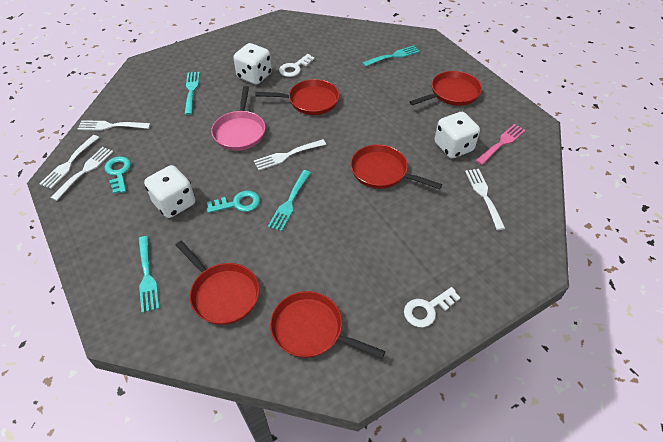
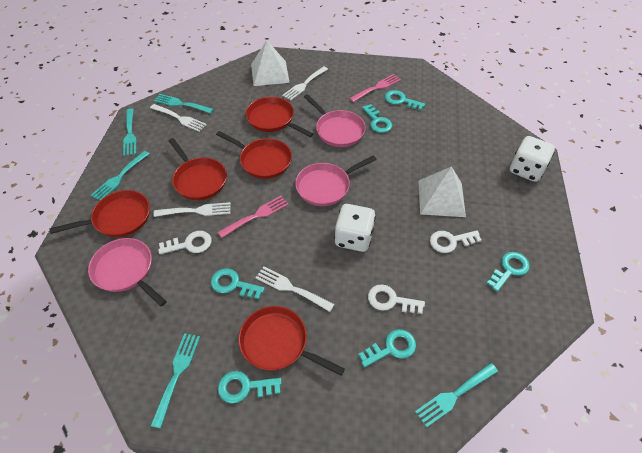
pink fork: [475,124,525,165] = 1 -> [217,196,289,238] [349,74,401,102] = 2
pink pan: [211,86,265,151] = 1 -> [88,238,167,307] [295,155,377,206] [304,94,366,147] = 3
turquoise fork: [138,236,159,313] [185,72,200,115] [268,170,311,232] [362,45,420,67] = 4 -> [91,151,149,201] [123,109,136,156] [151,333,200,428] [154,94,214,114] [415,363,498,428] = 5
turquoise key: [104,156,131,194] [207,190,260,213] = 2 -> [211,268,265,299] [218,371,282,404] [358,329,416,367] [362,104,392,133] [385,90,425,110] [487,252,530,292] = 6
white dice: [144,165,195,218] [233,43,272,85] [435,112,480,158] = 3 -> [334,204,376,252] [510,136,555,182] = 2
white fork: [40,135,99,189] [51,147,113,201] [78,120,151,131] [254,139,326,170] [465,169,506,230] = 5 -> [150,104,207,132] [153,202,231,217] [255,267,335,312] [282,66,328,100] = 4
white key: [279,54,315,77] [404,287,460,327] = 2 -> [158,231,212,254] [368,284,425,314] [430,231,482,253] = 3
white pyramid: none = 0 -> [251,40,290,86] [418,166,466,217] = 2

